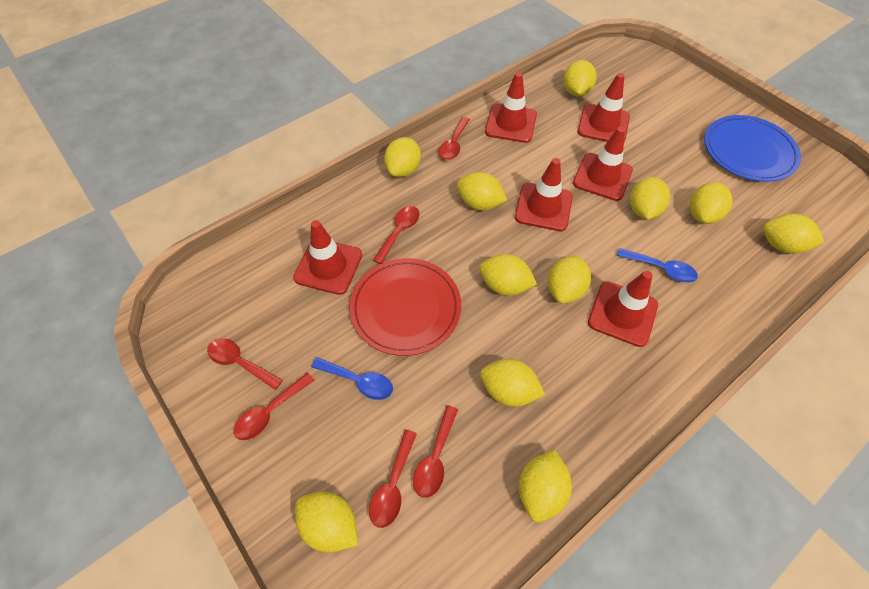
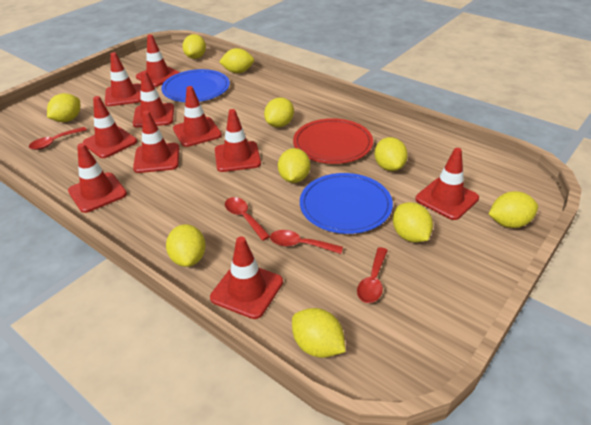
blue plate: [704,115,801,182] = 1 -> [161,69,230,102] [300,173,393,234] = 2
blue spoon: [311,357,393,400] [617,248,698,283] = 2 -> none = 0
red spoon: [207,338,283,390] [234,372,315,440] [369,430,417,528] [373,206,420,264] [413,405,458,498] [439,117,470,160] = 6 -> [29,127,87,150] [225,197,270,241] [270,230,343,254] [357,247,388,303] = 4
red traffic cone: [293,220,362,295] [485,72,537,143] [515,158,573,231] [573,127,633,201] [578,73,630,142] [588,271,658,347] = 6 -> [68,143,127,213] [83,96,137,158] [105,52,141,106] [133,71,174,128] [133,111,179,173] [136,34,180,87] [173,86,222,147] [210,237,283,319] [215,109,261,172] [416,148,479,220] = 10
yellow lemon: [295,492,358,553] [384,137,421,177] [457,172,507,210] [479,254,537,296] [480,359,545,407] [519,449,572,522] [548,256,591,304] [564,60,597,96] [630,177,670,219] [689,182,732,224] [763,214,824,254] = 11 -> [47,93,80,122] [166,224,206,267] [182,34,206,59] [219,48,254,73] [264,98,294,127] [278,148,310,183] [292,308,346,358] [375,137,408,171] [393,202,433,243] [489,191,538,228] = 10

